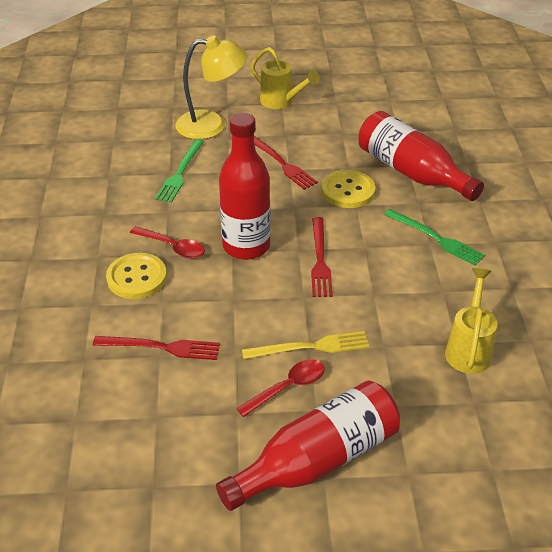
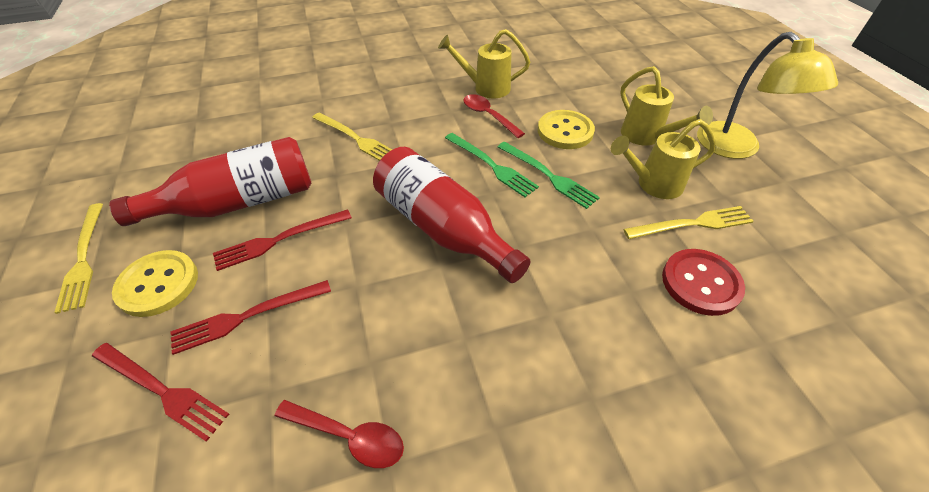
red bottle: [216,380,400,511] [219,113,271,260] [358,111,484,201] = 3 -> [109,137,311,226] [373,147,531,283] = 2
red button: none = 0 -> [662,249,745,316] = 1
yellow fork: [242,331,369,359] = 1 -> [54,203,103,314] [312,112,393,161] [624,206,754,239] = 3
yellow watering can: [251,47,320,109] [445,268,498,374] = 2 -> [438,29,530,99] [611,119,716,199] [620,66,713,145] = 3

